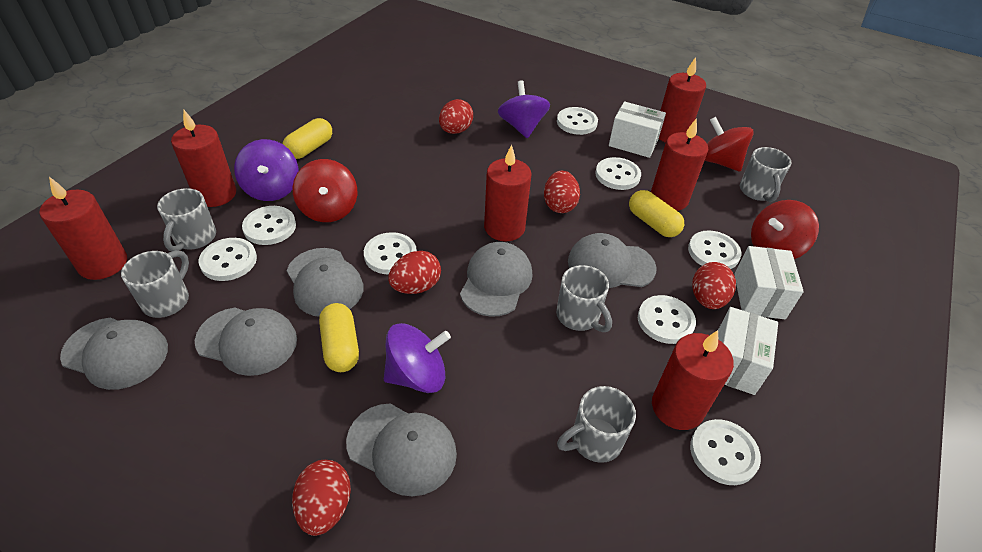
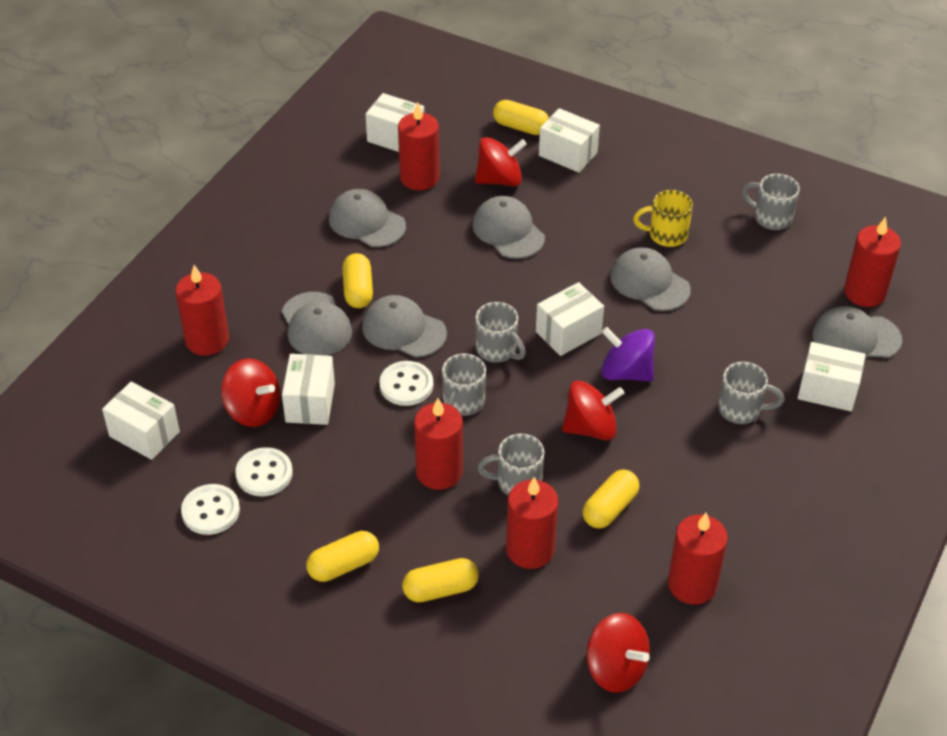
purple spinning top: [234,139,299,201] [384,323,451,393] [498,80,550,138] = 3 -> [601,327,655,381] = 1
red egg: [292,460,351,536] [388,251,441,294] [439,99,473,134] [544,171,580,213] [692,262,736,309] = 5 -> none = 0
red spinning top: [293,159,357,222] [705,117,754,172] [751,200,819,259] = 3 -> [221,358,280,427] [475,137,527,187] [562,381,624,441] [587,613,650,693] = 4
white box: [609,101,666,158] [718,307,778,395] [734,246,804,319] = 3 -> [102,382,180,460] [282,354,335,425] [365,93,424,152] [536,282,604,356] [539,108,600,173] [798,342,866,411] = 6
white button: [199,238,257,281] [242,206,296,245] [364,232,417,274] [557,107,598,135] [595,157,641,190] [638,295,696,344] [688,230,741,269] [690,419,761,485] = 8 -> [181,484,240,535] [235,447,293,496] [379,361,433,406] = 3
yellow capsule: [283,118,332,159] [319,303,359,372] [629,190,684,237] = 3 -> [306,531,379,582] [343,253,373,308] [402,558,479,602] [493,100,549,135] [583,469,639,528] = 5
yellow mug: none = 0 -> [633,190,693,247] = 1

